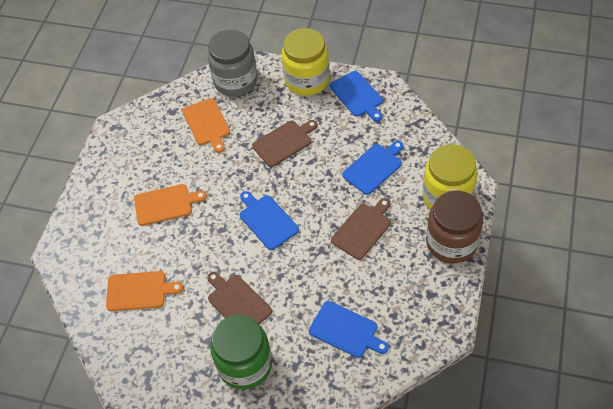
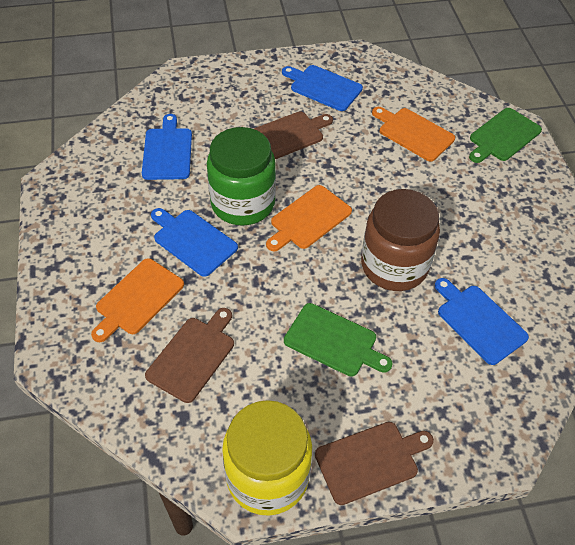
green cutting board: none = 0 -> [284,303,393,377] [469,108,542,163] = 2
grey jar: [208,29,257,97] = 1 -> none = 0
yellow jar: [282,28,329,96] [423,144,478,210] = 2 -> [222,400,312,516] = 1

